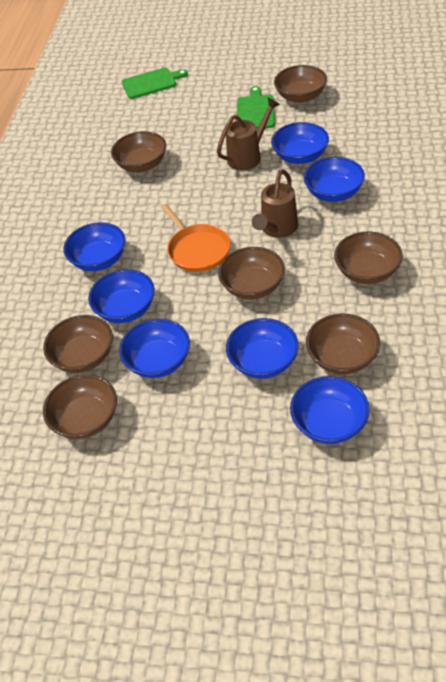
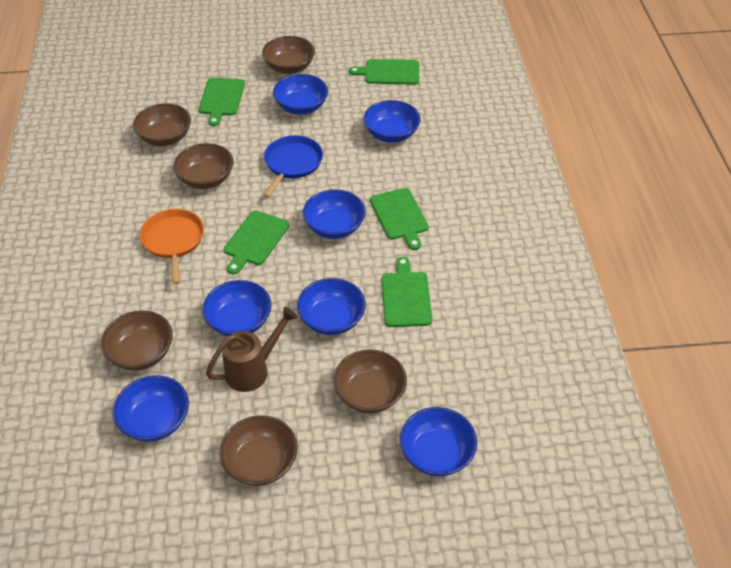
blue pan: none = 0 -> [263,135,323,198] = 1
brown bowl: [43,315,113,373] [43,375,117,439] [111,131,166,172] [218,247,285,300] [274,65,327,103] [306,314,380,374] [334,232,403,284] = 7 -> [101,311,173,371] [133,103,191,146] [173,143,234,189] [219,416,298,486] [262,36,315,74] [333,349,407,413] = 6
brown watering can: [217,97,280,170] [252,169,298,238] = 2 -> [206,307,298,392] = 1
green cutting board: [121,68,188,99] [237,86,275,129] = 2 -> [198,78,245,126] [224,210,289,274] [349,59,419,85] [370,188,429,250] [382,257,432,327] = 5

